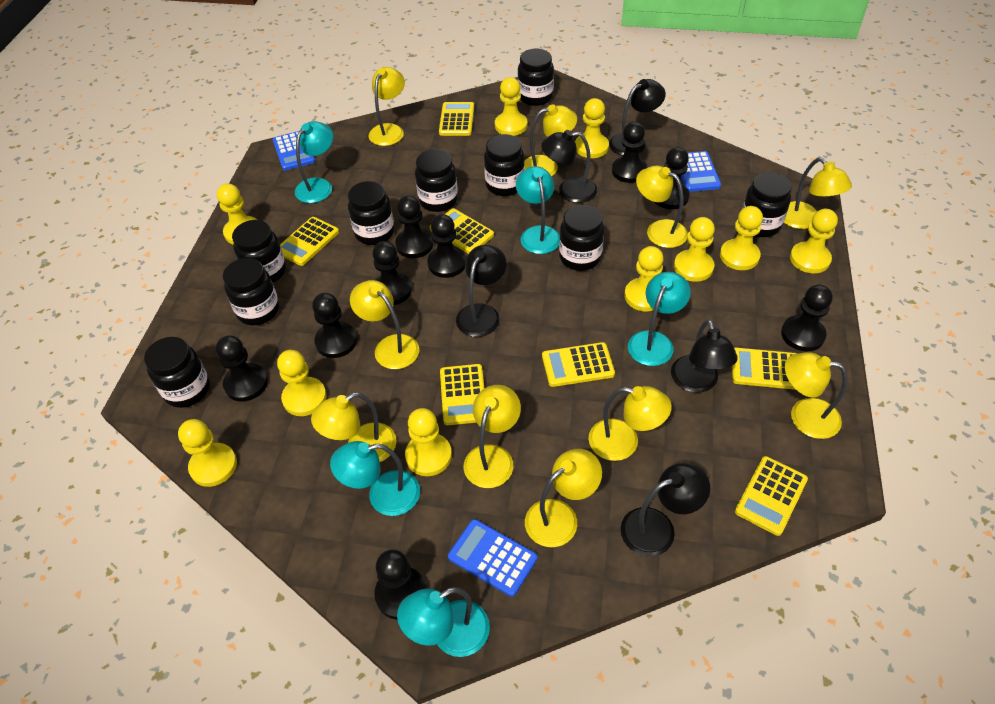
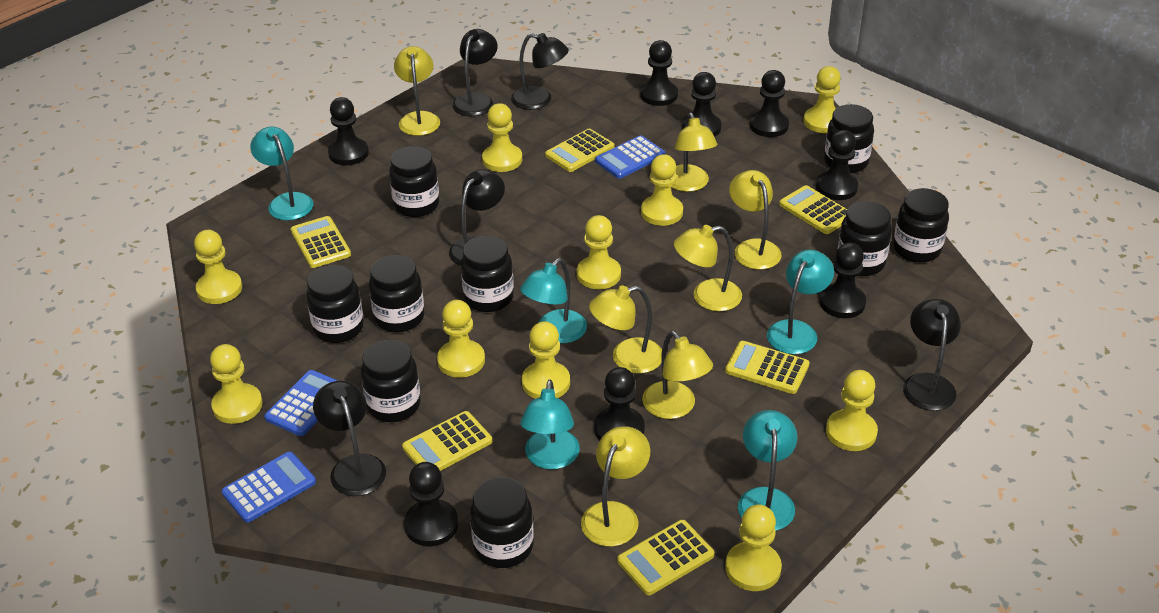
black pawn: [216,335,268,402] [312,293,357,358] [373,241,412,305] [374,549,427,620] [395,195,433,258] [427,214,466,278] [612,122,647,183] [655,147,690,209] [781,284,833,351] = 9 -> [328,97,369,165] [404,462,459,546] [594,367,645,441] [640,40,678,106] [682,72,721,137] [749,70,789,137] [816,130,858,200] [819,243,866,318] = 8
yellow calculator: [280,217,339,266] [430,208,494,254] [439,102,474,136] [440,364,484,425] [542,342,615,387] [732,348,798,390] [735,456,808,536] = 7 -> [291,216,351,268] [402,411,492,471] [545,129,614,172] [617,520,714,595] [725,341,810,394] [779,185,847,234] = 6
yellow lamp: [311,392,397,462] [350,280,419,369] [369,67,405,146] [464,385,521,488] [524,104,577,176] [525,449,602,547] [588,386,672,461] [636,166,688,248] [784,158,852,229] [785,352,847,439] = 10 -> [394,46,440,136] [581,426,650,547] [589,286,662,374] [642,331,713,419] [671,113,717,192] [674,225,742,311] [729,170,782,270] = 7

